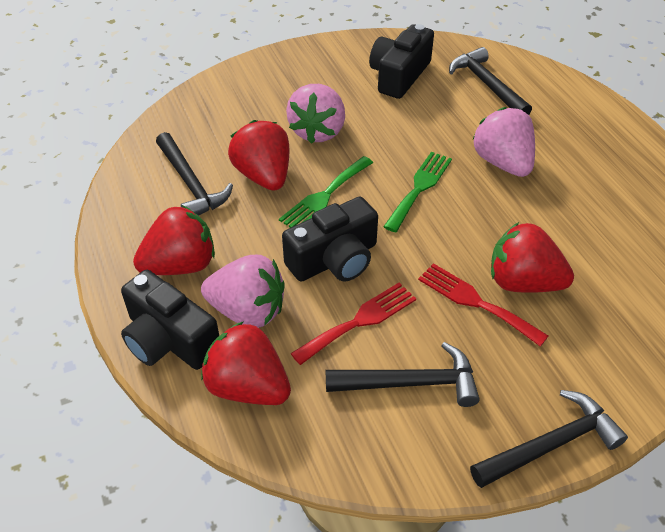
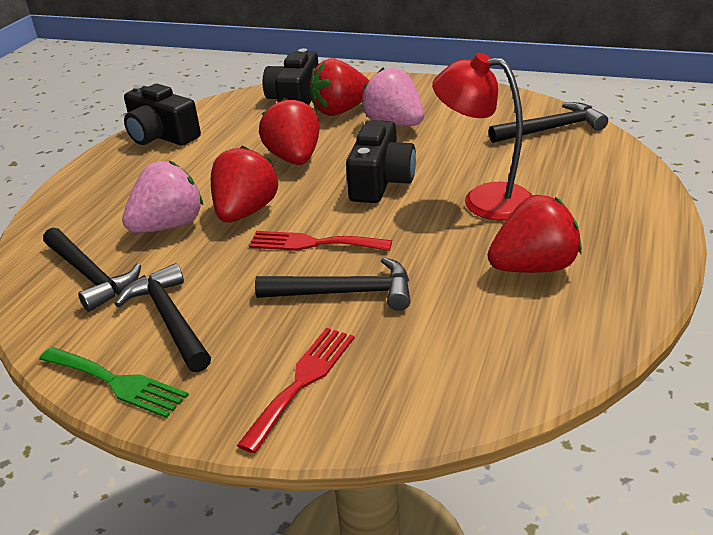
green fork: [279,156,373,228] [383,152,452,232] = 2 -> [39,347,189,418] = 1
pink strawberry: [201,255,285,328] [286,84,345,144] [472,107,535,177] = 3 -> [122,161,203,233] [361,67,424,126] = 2
red lamp: none = 0 -> [432,53,532,221] = 1

